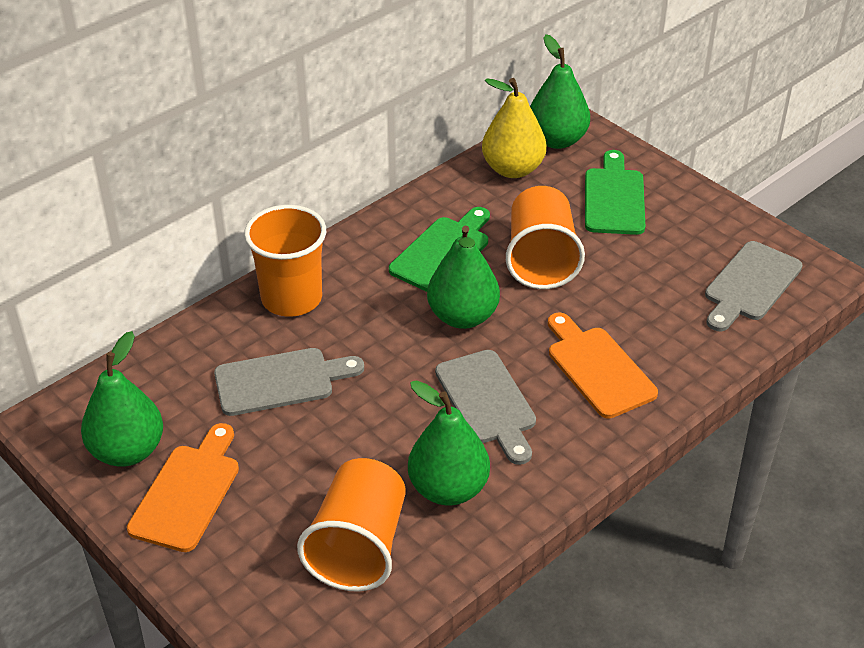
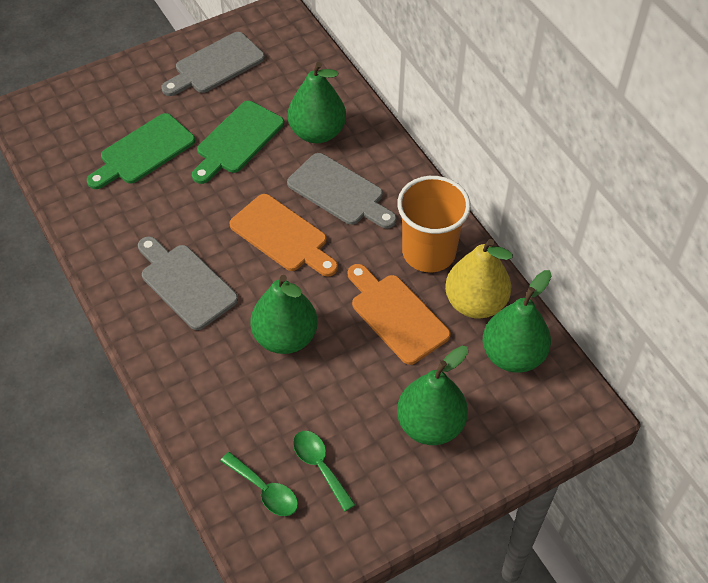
green spoon: none = 0 -> [220,452,298,516] [293,431,356,512] = 2
orange cup: [244,205,326,317] [297,458,406,592] [506,186,585,289] = 3 -> [397,176,471,272] = 1

